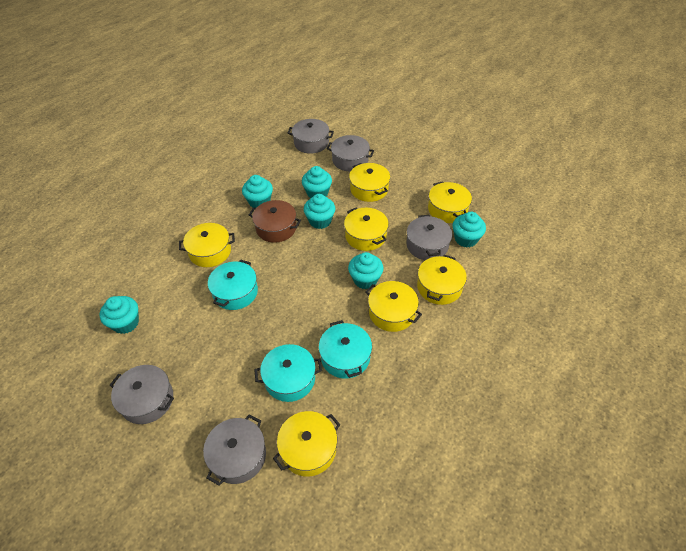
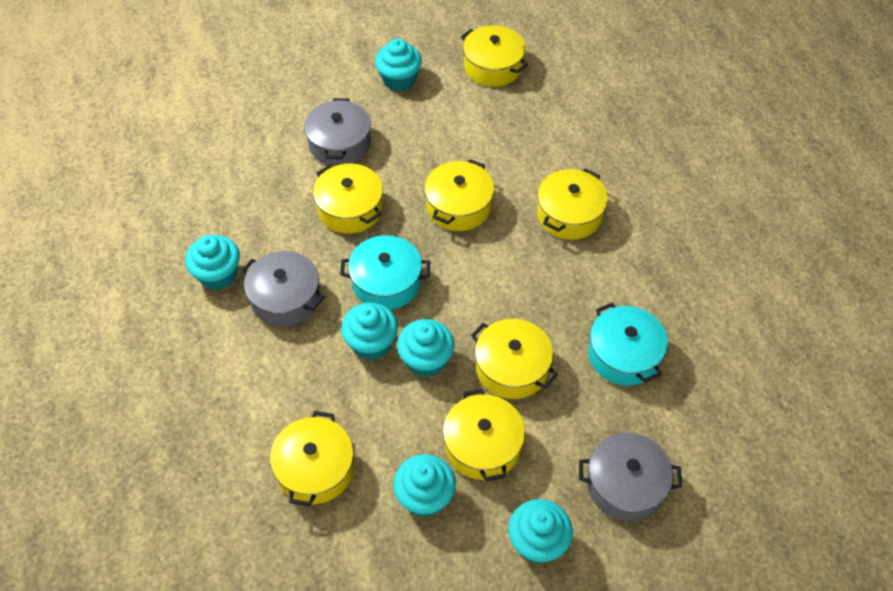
brown pot: [249,200,301,243] = 1 -> none = 0
grey pot: [110,365,174,424] [203,414,266,486] [288,119,334,154] [327,135,374,171] [406,215,452,260] = 5 -> [240,251,325,327] [304,98,371,166] [579,433,682,521] = 3
turquoise pot: [208,259,258,310] [254,344,322,402] [319,320,372,379] = 3 -> [340,235,430,310] [588,303,668,386] = 2

